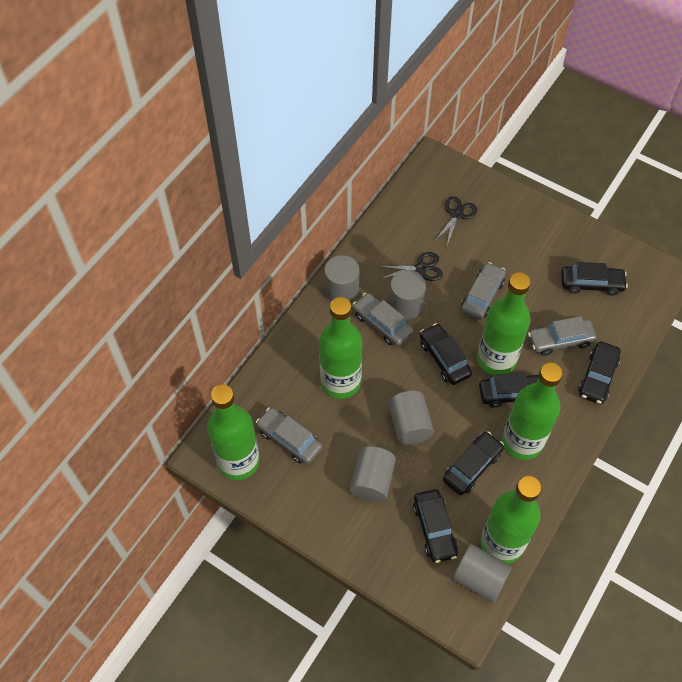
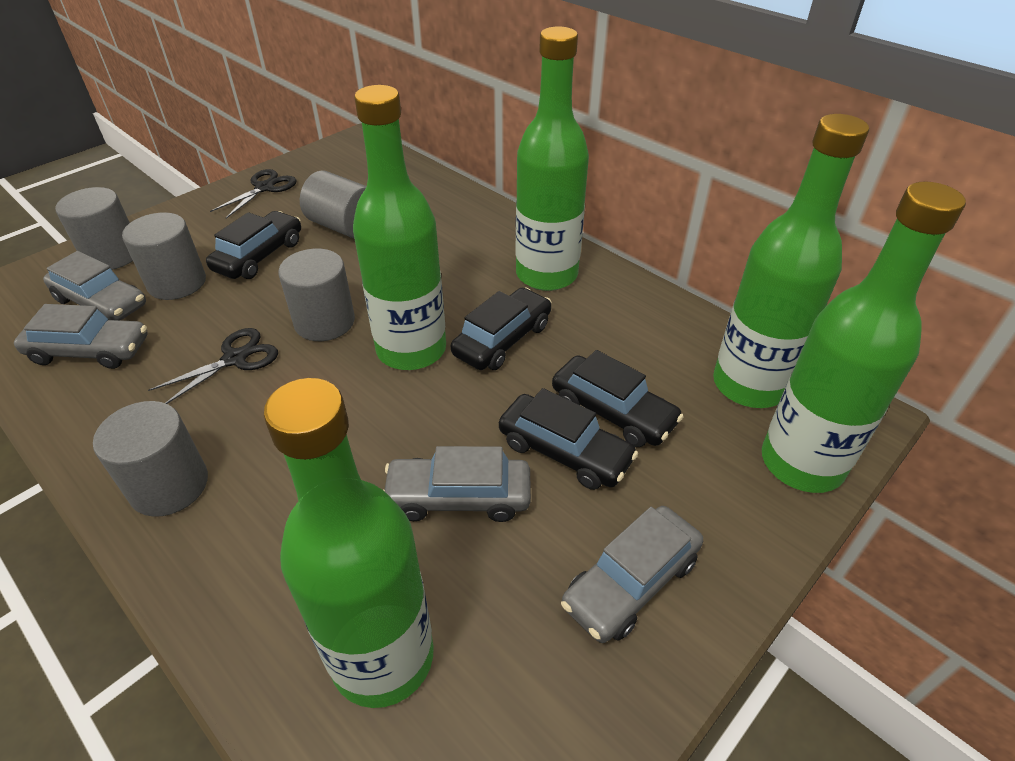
black car: [413,489,458,563] [420,323,472,385] [443,432,504,495] [479,372,539,408] [561,262,628,296] [579,341,621,404] = 6 -> [206,211,301,279] [451,288,552,370] [499,388,638,490] [552,350,684,447] = 4

